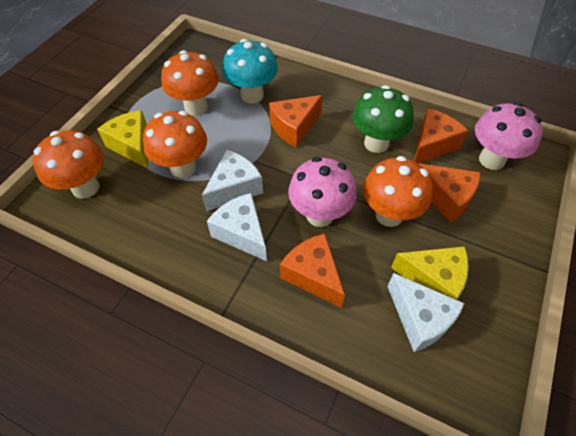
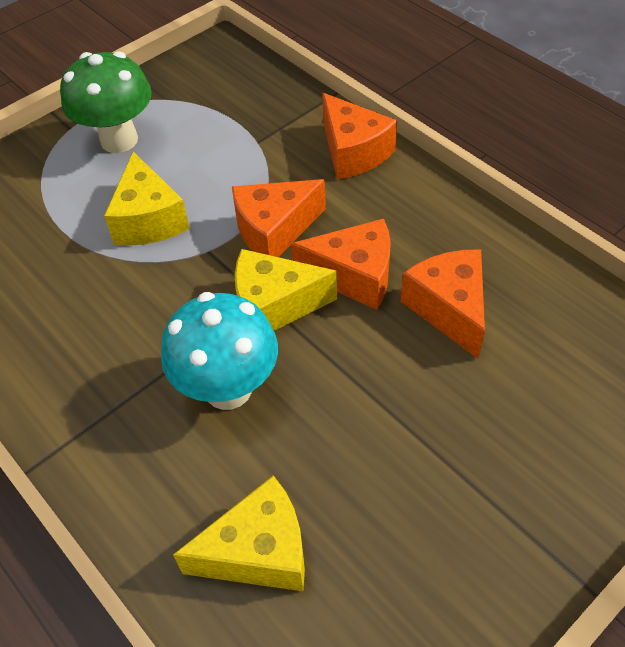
orange mushroom: [33,130,104,199] [143,111,207,178] [161,50,219,116] [363,156,433,227] = 4 -> none = 0
pink mushroom: [288,157,357,227] [475,102,543,170] = 2 -> none = 0
white cheese: [202,150,263,211] [207,193,267,261] [387,273,465,352] = 3 -> none = 0
yellow cheese: [97,110,148,169] [391,246,469,300] = 2 -> [104,152,190,246] [173,475,305,591] [235,249,337,331] = 3

